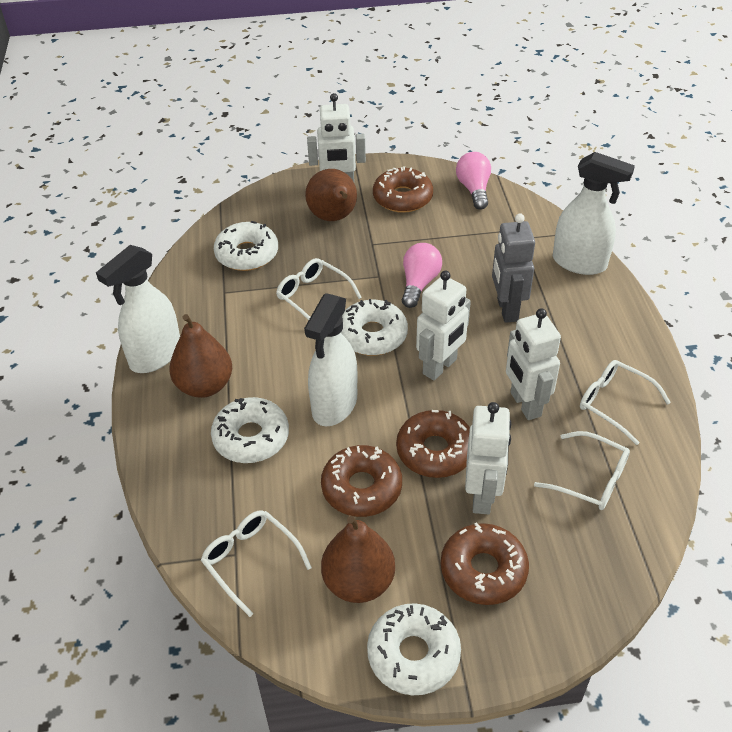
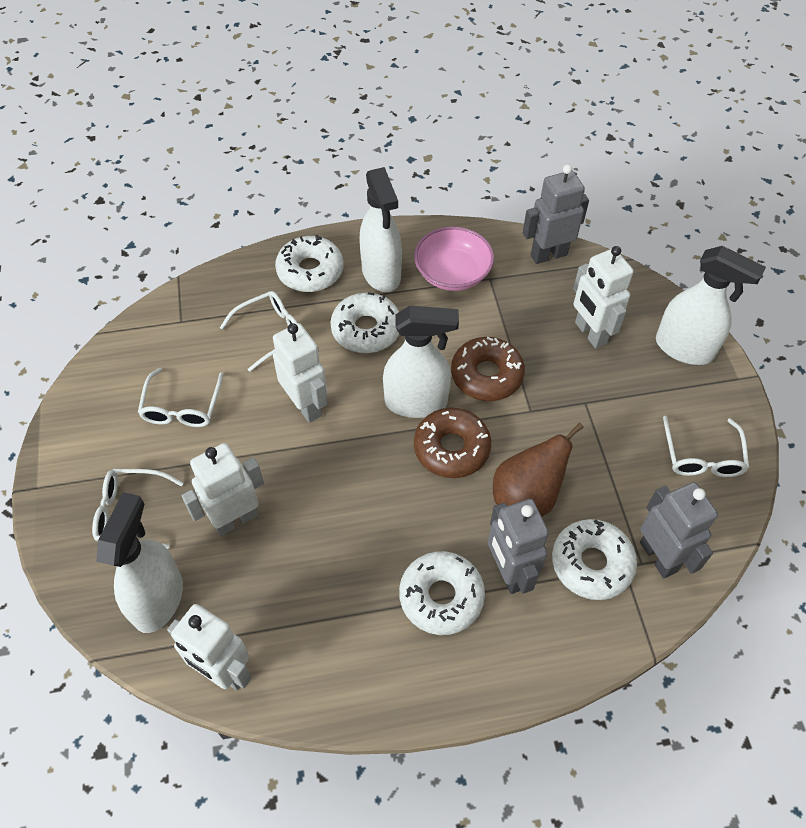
brown donut: [321,445,402,517] [373,166,433,213] [396,410,470,478] [441,522,529,605] = 4 -> [414,408,491,478] [451,337,525,401] = 2
brown pear: [169,314,232,398] [305,169,357,221] [321,516,395,603] = 3 -> [493,422,584,517] = 1
grey robot: [492,213,535,323] = 1 -> [488,499,549,594] [523,164,589,264] [640,482,718,578] = 3
pink bowl: none = 0 -> [414,227,494,291] = 1
pink light bulb: [402,243,442,308] [456,152,491,210] = 2 -> none = 0
white spray bottle: [96,245,180,373] [304,293,357,426] [553,152,635,275] = 3 -> [96,492,183,633] [359,167,402,292] [383,306,459,418] [656,246,766,365] = 4

